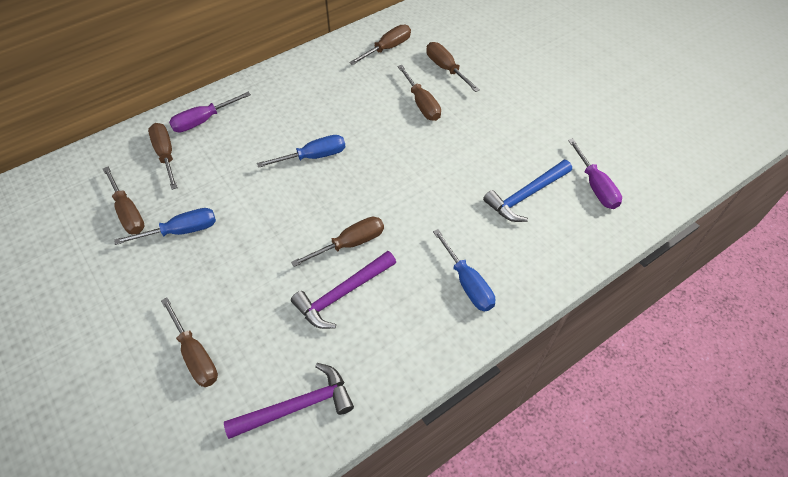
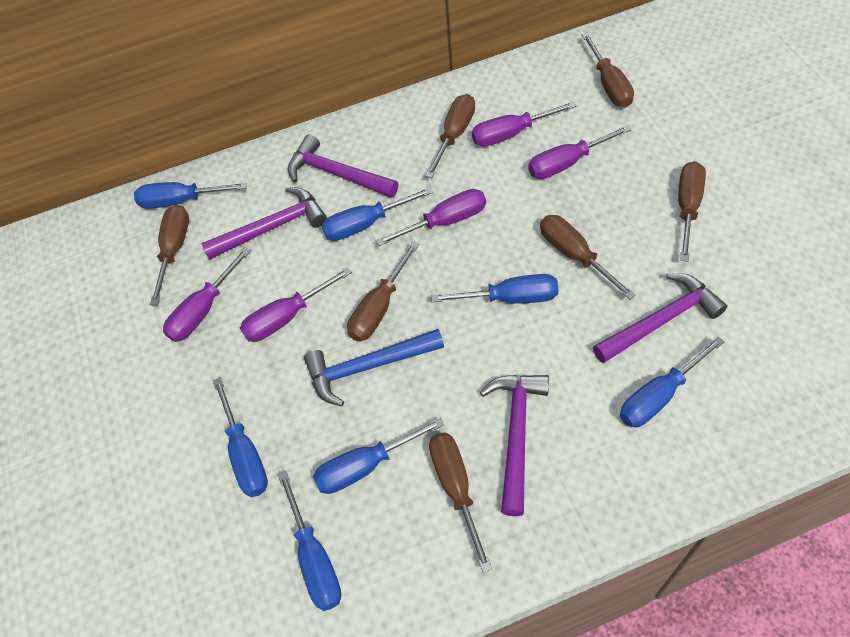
blue screwdriver: [114,208,216,245] [257,135,345,168] [433,229,495,312] = 3 -> [134,182,247,209] [213,377,268,497] [278,472,342,611] [313,418,444,494] [321,187,433,241] [431,274,558,304] [620,336,725,427] = 7
purple hammer: [224,363,354,439] [291,251,396,329] = 2 -> [201,187,327,260] [288,134,398,198] [480,375,549,516] [593,273,727,363] = 4
purple screwdriver: [169,92,251,132] [568,138,622,209] = 2 -> [163,247,251,342] [240,267,352,342] [376,189,486,246] [472,101,577,147] [528,125,632,179] = 5

